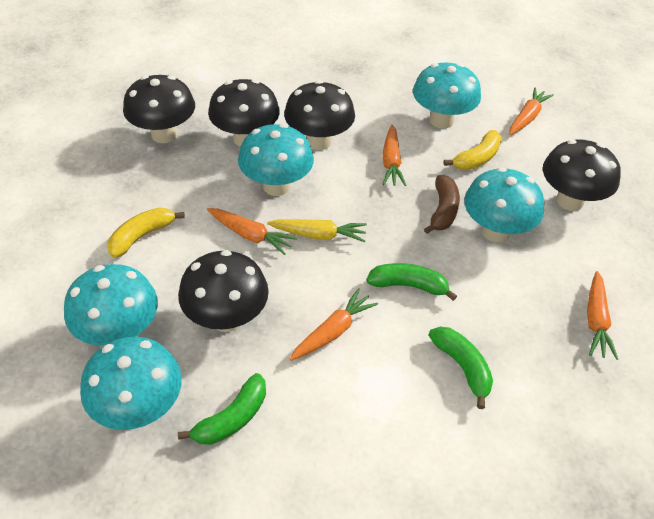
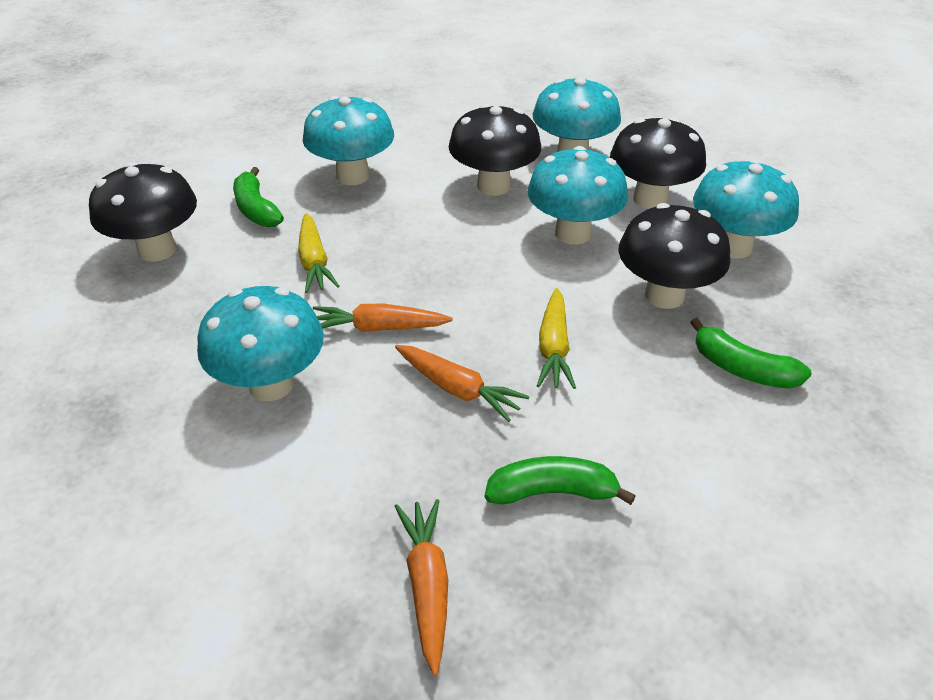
black mushroom: [123,75,195,143] [178,250,269,332] [208,79,280,147] [284,80,355,150] [543,139,621,211] = 5 -> [89,162,197,262] [449,104,541,196] [610,117,706,209] [618,203,730,309] = 4
brown banana: [424,175,460,234] = 1 -> none = 0
orange carrot: [207,208,297,255] [290,288,378,361] [382,125,406,186] [509,88,554,135] [587,271,618,360] = 5 -> [313,304,453,332] [395,345,530,422] [395,499,448,675] = 3
yellow banana: [107,207,185,258] [444,130,502,170] = 2 -> none = 0
yellow carrot: [267,219,367,242] = 1 -> [298,213,339,293] [537,288,576,389] = 2

